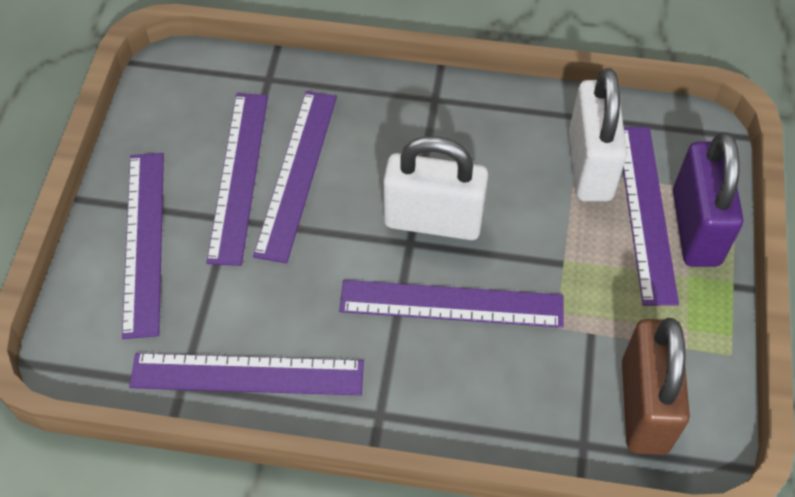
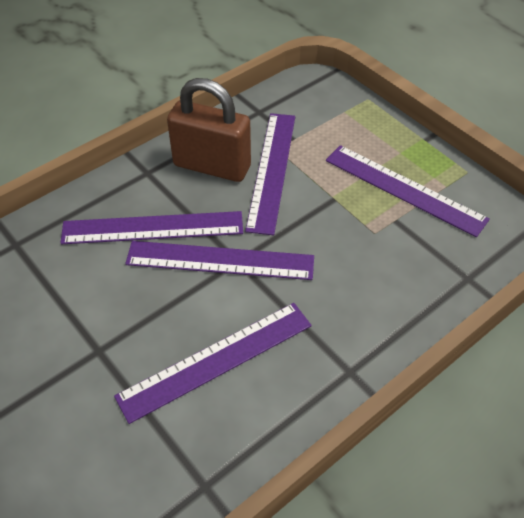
purple padlock: [673,132,743,267] = 1 -> none = 0
purple ruler: [122,153,164,339] [129,353,364,395] [206,93,268,266] [253,91,337,263] [339,280,564,328] [623,127,679,306] = 6 -> [60,211,243,244] [114,303,312,424] [125,241,314,280] [245,113,295,235] [326,145,490,237] = 5
white padlock: [383,136,488,240] [569,68,627,202] = 2 -> none = 0

